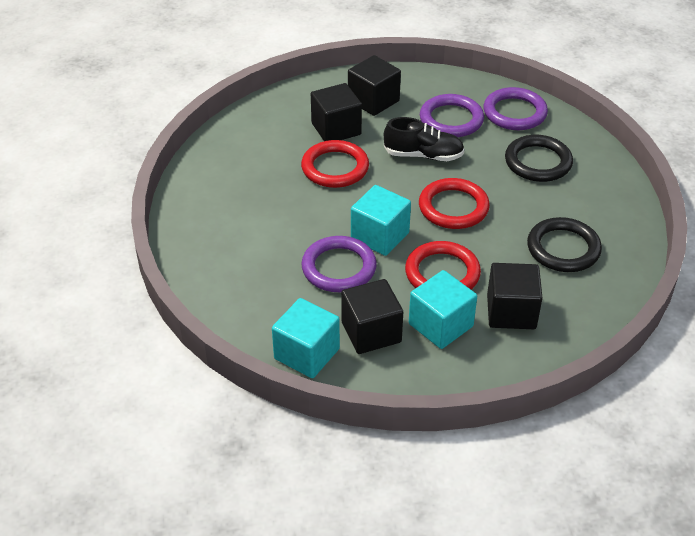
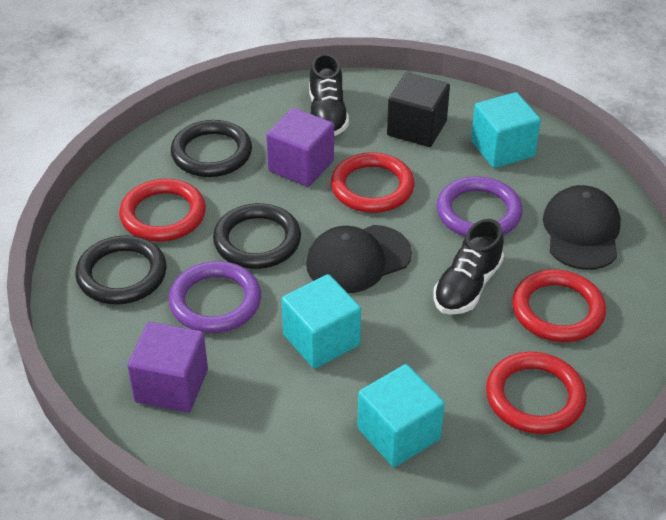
black cap: none = 0 -> [306,225,412,293] [543,185,621,270] = 2
black cube: [311,83,362,141] [341,279,403,354] [348,55,401,116] [487,263,543,329] = 4 -> [387,73,450,147] = 1
black ring: [505,135,573,182] [527,217,602,272] = 2 -> [75,235,167,304] [171,120,252,177] [213,203,301,269] = 3
black shoe: [384,117,465,161] = 1 -> [309,53,349,136] [433,219,504,315] = 2
purple cube: none = 0 -> [127,322,208,413] [266,108,334,187] = 2
purple ring: [301,236,377,292] [420,94,484,137] [483,87,548,130] = 3 -> [169,261,261,333] [437,176,523,236] = 2
red ring: [301,140,369,188] [405,241,481,289] [419,178,490,229] = 3 -> [119,179,206,242] [331,152,415,213] [486,352,587,434] [512,270,606,342] = 4

